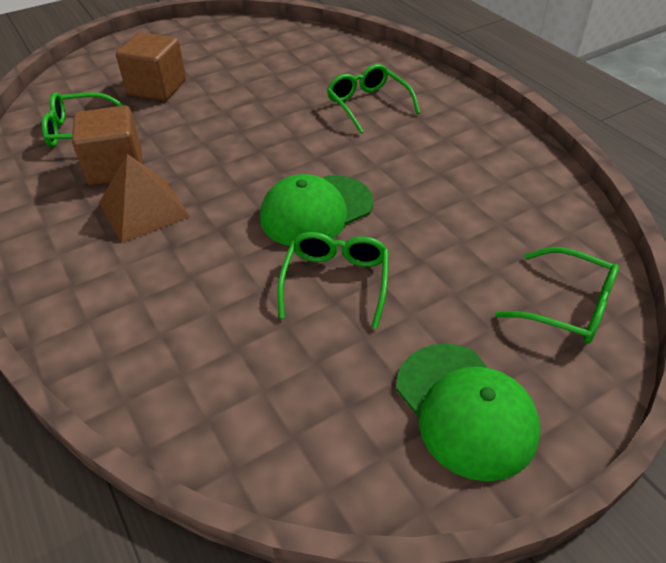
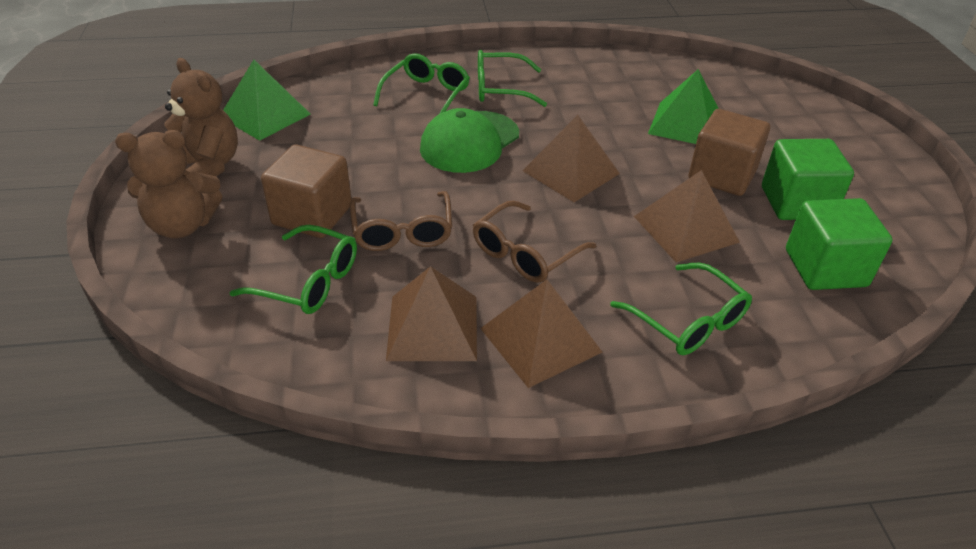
brown glasses: none = 0 -> [350,191,452,251] [473,201,596,283] = 2
brown pyramid: [99,154,191,243] = 1 -> [386,266,477,361] [480,279,603,388] [522,115,620,202] [634,170,740,262] = 4
brown teddy bear: none = 0 -> [115,130,223,238] [164,58,238,177] = 2
green cap: [260,174,373,246] [396,344,540,482] = 2 -> [420,108,519,173] = 1
green cube: none = 0 -> [762,139,854,220] [786,198,892,290] = 2
green pyramid: none = 0 -> [223,60,311,141] [648,69,719,144] = 2

